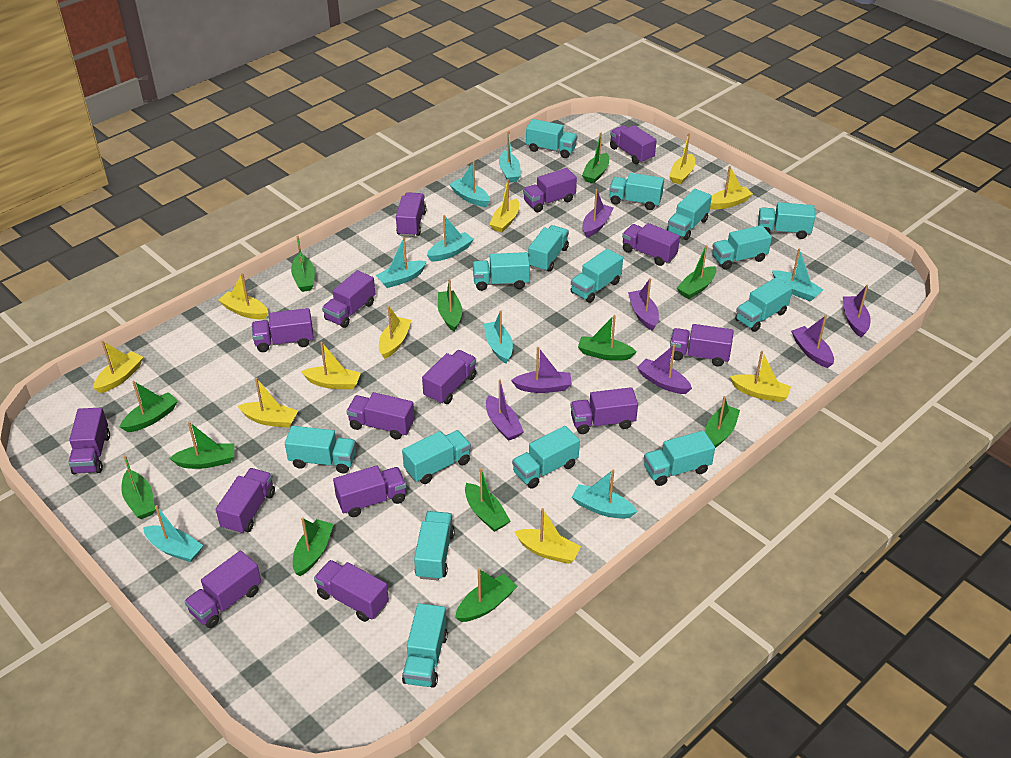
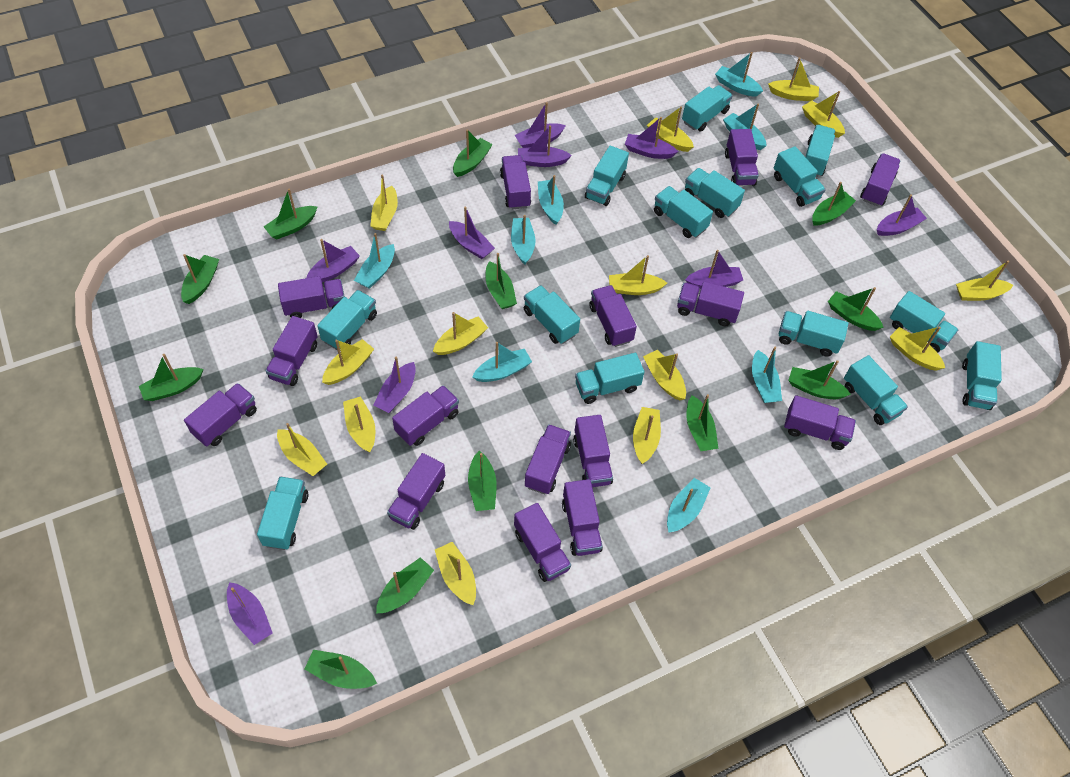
purple boat: [486,379,524,441] [511,347,572,393] [582,189,613,238] [628,278,659,331] [637,345,692,394] [791,315,834,368] [843,285,871,338] = 7 -> [227,582,273,645] [306,239,360,282] [373,357,416,413] [449,206,495,259] [515,102,566,148] [518,125,572,167] [625,117,678,159] [685,250,743,289] [877,194,927,236] = 9
turquoise truck: [285,426,356,473] [402,430,471,484] [402,603,448,688] [414,511,455,580] [473,252,530,291] [512,426,580,489] [526,119,577,158] [528,225,569,272] [571,249,623,303] [609,173,664,210] [644,430,715,486] [667,189,712,240] [712,225,772,270] [735,277,793,332] [758,202,815,239] = 15 -> [257,477,308,550] [317,290,377,350] [524,285,580,344] [575,353,644,404] [585,146,629,206] [654,186,713,238] [682,85,733,132] [685,168,745,218] [774,146,826,207] [779,311,848,357] [805,125,835,177] [844,355,908,425] [890,291,958,353] [962,341,1002,410] = 14
yellow boat: [93,341,143,393] [218,273,268,319] [238,378,298,428] [301,342,361,389] [379,306,411,359] [489,179,519,233] [514,508,581,564] [669,133,695,185] [710,166,753,209] [730,351,791,402] = 10 -> [277,423,327,476] [322,339,374,385] [343,396,375,453] [370,174,398,231] [433,312,488,355] [435,542,476,605] [609,255,667,295] [633,407,661,464] [643,350,686,400] [647,106,694,152] [768,57,819,101] [802,91,845,138] [890,326,945,371] [956,261,1013,301] = 14

